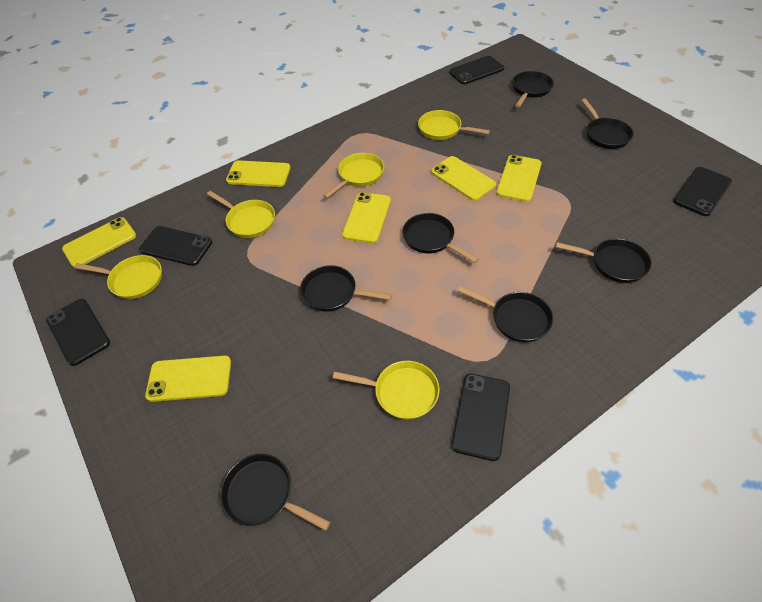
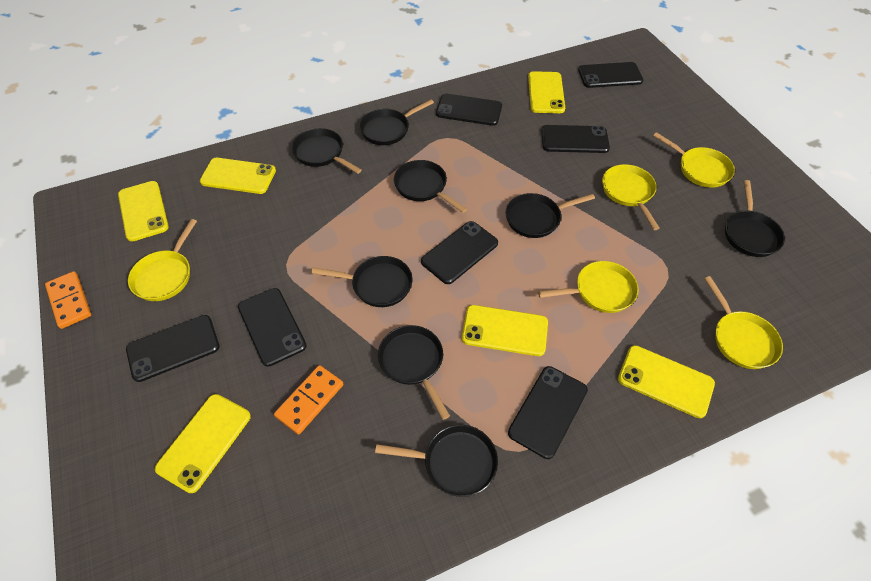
black pan: [220,454,330,531] [300,265,392,312] [403,213,479,263] [457,286,553,342] [512,71,554,107] [556,238,652,283] [581,99,633,149] = 7 -> [292,128,362,174] [311,256,413,307] [359,99,434,145] [375,425,498,497] [378,325,450,420] [394,160,467,213] [506,193,595,238] [725,180,785,257] = 8
black phone: [46,299,110,366] [139,226,212,266] [449,56,504,84] [451,374,510,461] [673,167,732,216] = 5 -> [126,315,220,382] [238,288,307,367] [421,221,498,284] [436,94,502,126] [508,366,588,459] [541,125,610,153] [578,62,643,88] = 7
orange domino: none = 0 -> [45,271,91,329] [274,365,343,435] = 2

